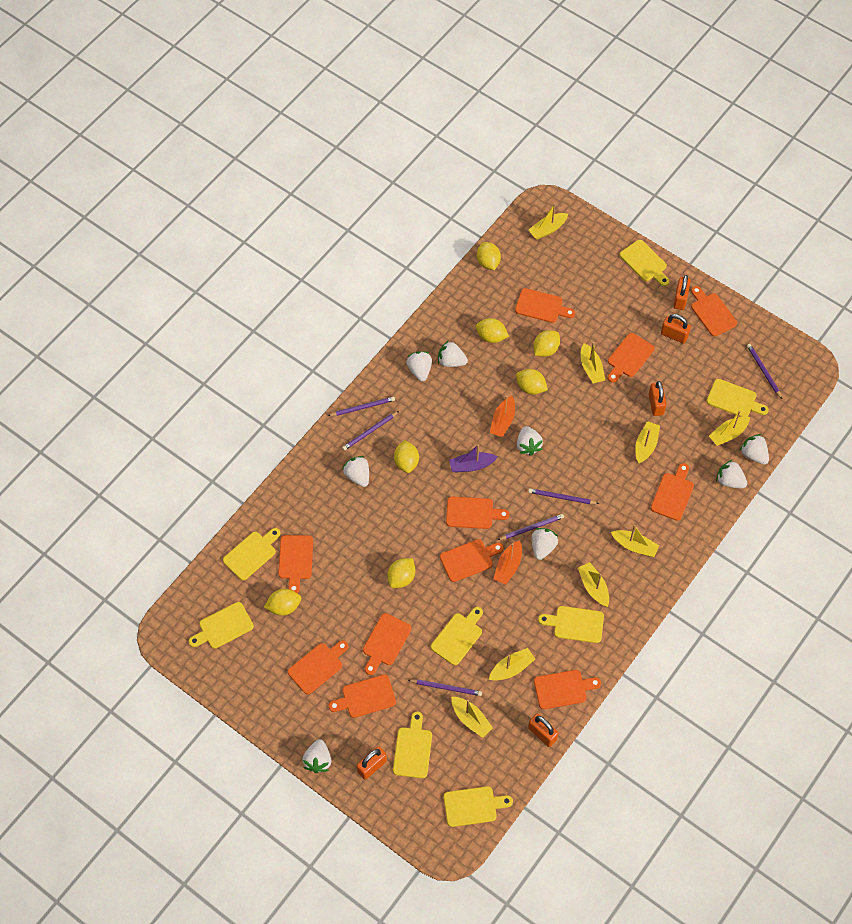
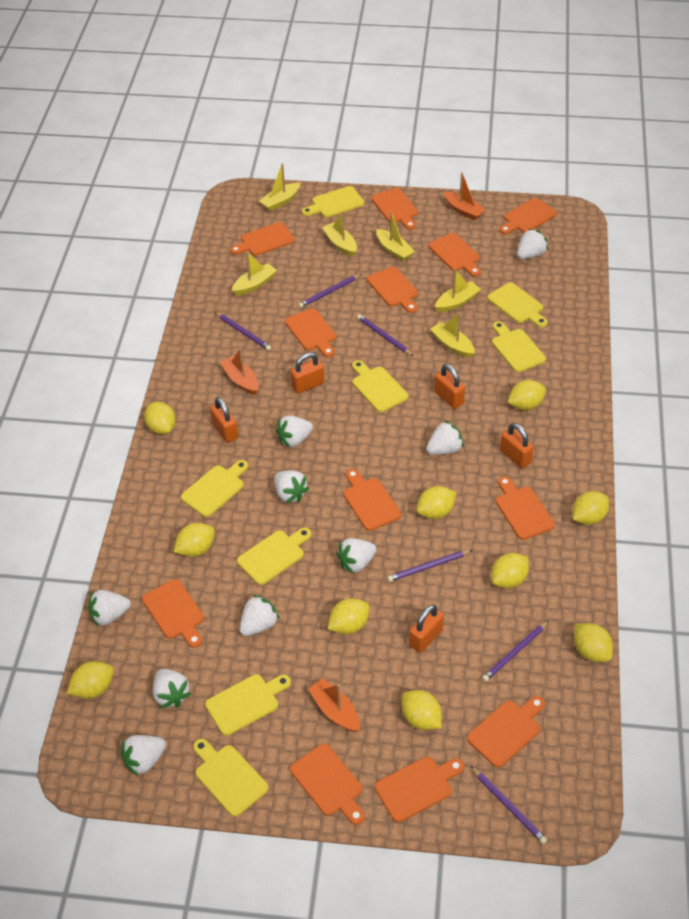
orange boat: [490,396,515,437] [493,540,522,584] = 2 -> [220,348,259,395] [308,678,360,732] [444,172,486,220] = 3
orange cutting board: [278,535,313,594] [288,640,348,694] [329,674,396,718] [363,613,411,675] [440,539,504,582] [446,497,509,529] [515,288,575,323] [534,670,601,709] [608,333,655,383] [651,463,694,521] [691,286,737,336] = 11 -> [142,579,204,648] [230,222,295,256] [285,308,336,357] [290,744,365,825] [343,469,401,531] [367,267,418,313] [371,188,418,230] [375,757,464,822] [429,233,481,277] [467,696,545,768] [496,476,555,540] [499,198,557,234] = 12
purple boat: [449,444,497,472] = 1 -> none = 0
white strawberry: [302,739,332,773] [342,456,369,487] [406,351,432,381] [438,340,468,367] [517,426,543,456] [532,528,558,560] [716,459,747,488] [739,434,769,465] = 8 -> [88,590,131,626] [121,735,166,777] [153,669,191,708] [239,595,280,636] [274,470,309,503] [276,415,313,448] [337,538,377,574] [426,421,464,455] [517,229,548,259] = 9
yellow boat: [451,697,493,738] [489,648,535,681] [528,203,568,239] [578,562,609,607] [581,342,605,383] [611,525,659,557] [635,421,660,463] [709,411,750,446] = 8 -> [232,251,277,295] [259,163,300,211] [322,211,357,256] [376,211,415,261] [430,312,475,358] [435,268,481,312] = 6
yellow lemon: [264,589,301,616] [388,558,415,588] [394,440,419,473] [476,318,509,343] [477,242,501,270] [516,369,548,394] [534,330,560,357] = 7 -> [67,661,114,699] [144,402,176,434] [174,523,215,557] [328,598,370,635] [402,690,442,730] [416,486,456,519] [491,553,529,588] [508,380,546,410] [573,491,609,525] [574,623,613,662] = 10

